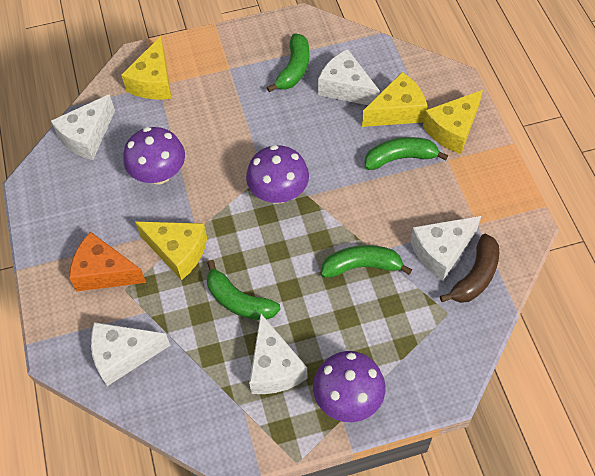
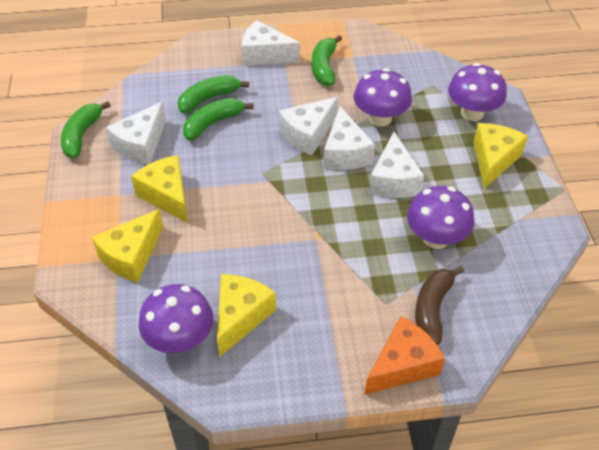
purple mushroom: [123,127,185,184] [246,145,309,203] [313,351,385,422] = 3 -> [138,284,213,353] [354,68,412,127] [407,186,474,249] [448,63,507,121] = 4

